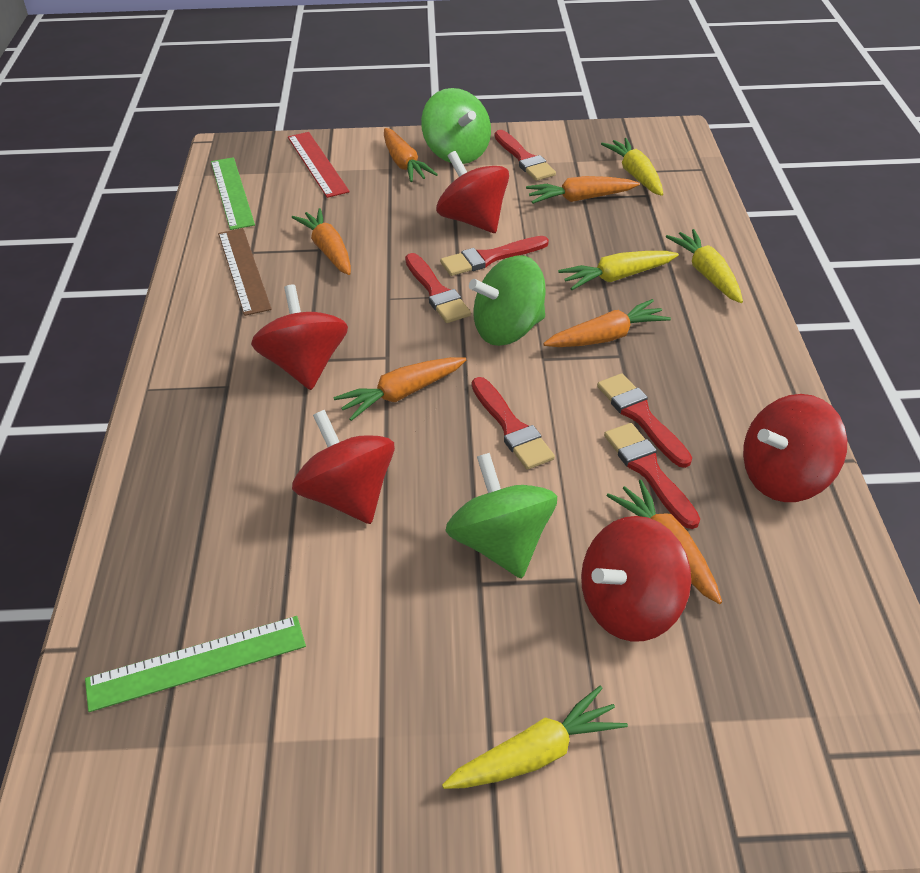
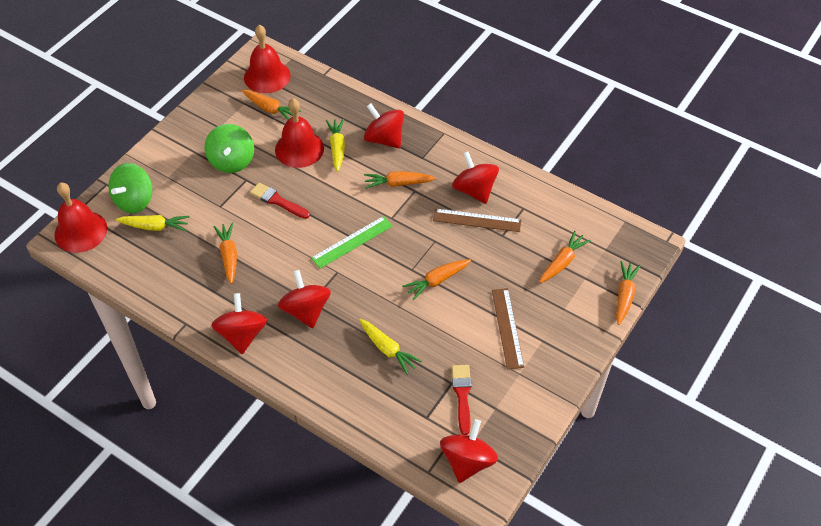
brown ruler: [218,228,272,316] = 1 -> [433,208,521,232] [492,288,524,369] = 2
green ruler: [85,616,306,712] [211,157,255,230] = 2 -> [311,216,393,269] = 1
green spinning top: [421,88,491,164] [445,453,557,578] [469,255,546,346] = 3 -> [108,163,152,214] [205,124,254,173] = 2
red bell: none = 0 -> [54,183,107,253] [244,25,290,93] [275,98,324,168] = 3
red brush: [405,253,471,323] [440,236,549,276] [472,377,555,470] [495,130,556,181] [597,373,692,468] [604,423,700,529] = 6 -> [250,183,310,219] [452,365,471,435] = 2
red ruler: [288,132,350,198] = 1 -> none = 0
yellow carrot: [442,686,628,789] [558,251,679,290] [601,138,663,196] [666,229,743,303] = 4 -> [116,215,190,231] [326,119,345,172] [360,319,422,375] = 3

